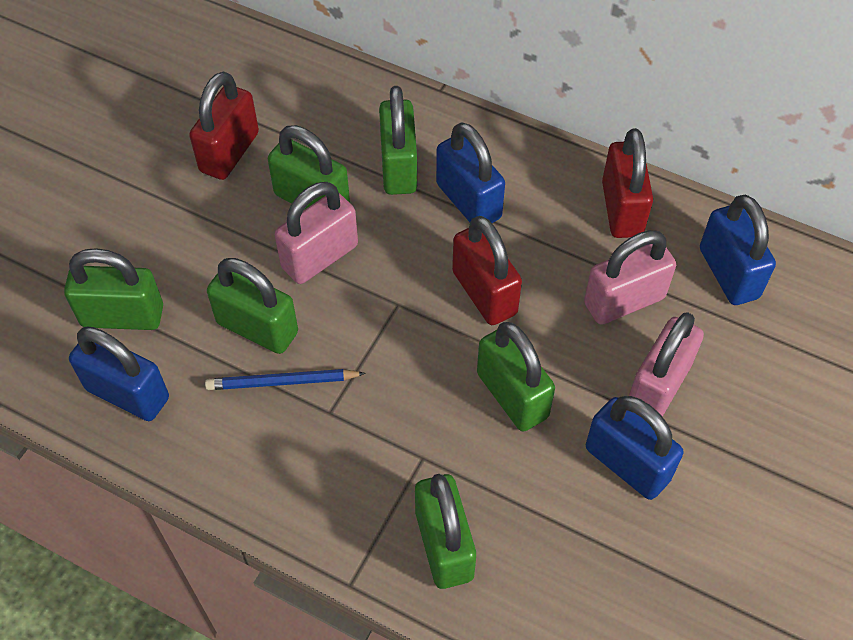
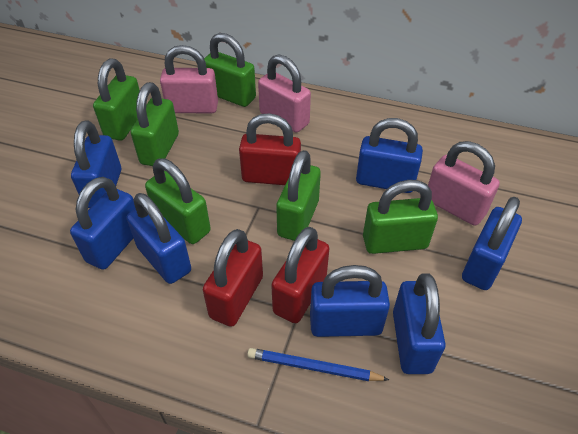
blue padlock: [69,327,169,421] [436,122,505,223] [586,396,684,500] [700,194,776,305] = 4 -> [70,177,136,270] [71,120,121,208] [127,193,191,284] [310,265,390,337] [356,118,423,193] [393,273,446,374] [462,197,522,290] = 7

